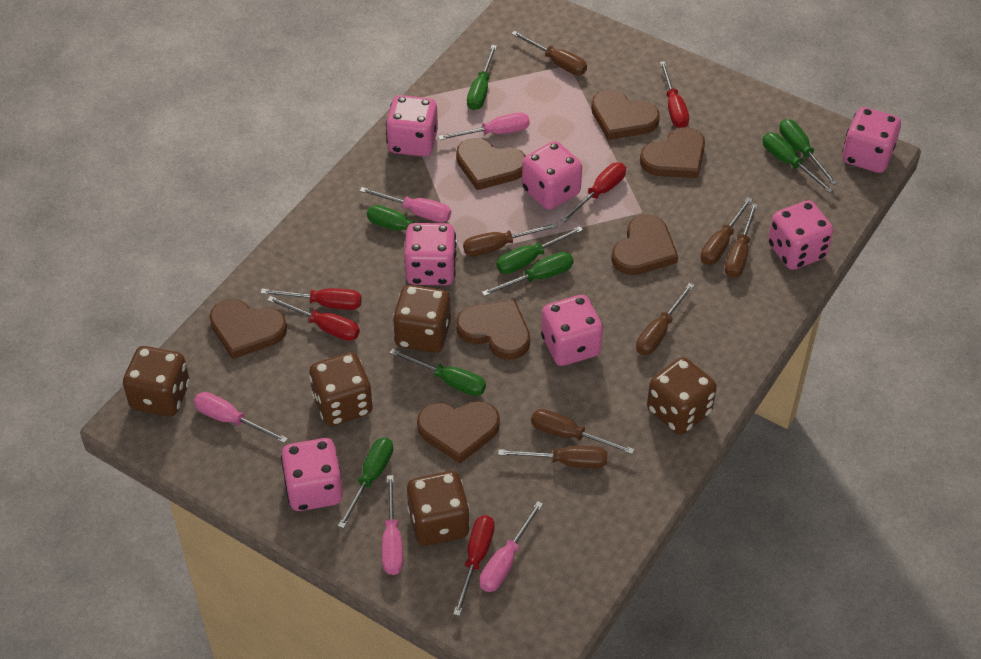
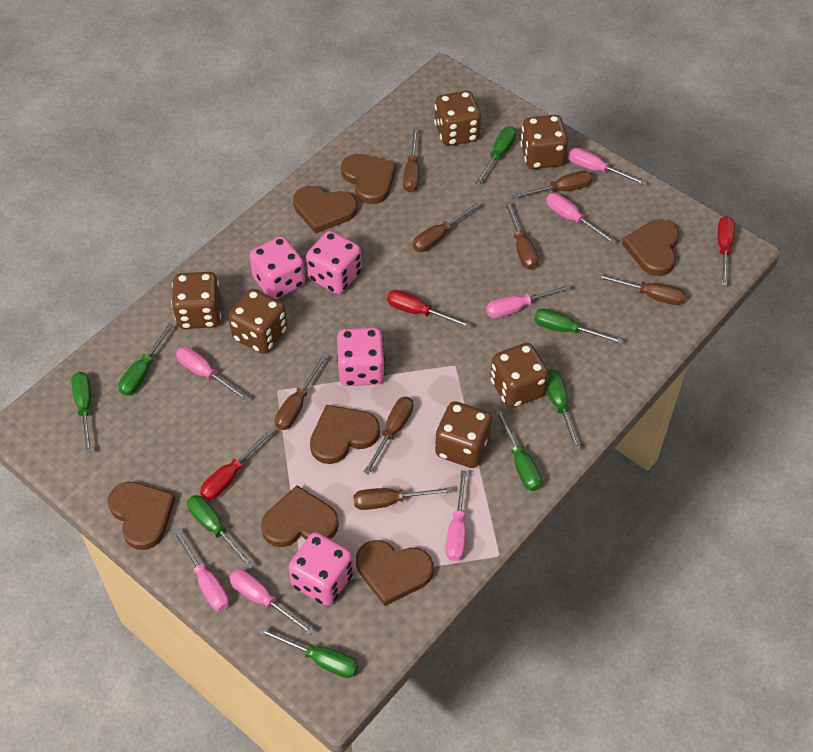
brown dice: [123,346,190,417] [309,352,373,426] [393,285,451,353] [407,471,470,546] [647,357,717,434] = 5 -> [171,272,221,329] [228,289,287,354] [434,91,481,146] [435,401,492,468] [490,343,549,408] [520,115,568,169] = 6
brown screwdriver: [463,223,558,256] [498,446,607,468] [511,31,587,75] [531,409,635,454] [636,283,694,355] [701,197,753,265] [725,203,758,278] = 7 -> [275,355,327,430] [353,487,452,510] [363,397,413,475] [403,129,419,192] [413,203,480,252] [505,202,538,270] [512,171,592,199] [597,274,685,305] = 8
pink dice: [281,438,343,511] [386,95,438,157] [404,223,456,285] [522,141,582,210] [541,295,603,366] [768,200,833,270] [842,107,901,173] = 7 -> [249,236,305,299] [288,532,353,606] [306,231,362,294] [337,328,385,386] = 4
pink screwdriver: [194,392,288,443] [360,187,451,222] [382,475,403,575] [438,113,530,140] [480,501,543,592] = 5 -> [173,528,229,611] [176,347,249,401] [229,569,314,635] [446,470,467,561] [486,285,571,318] [546,193,616,244] [568,148,646,185] = 7
red screwdriver: [260,288,362,310] [267,296,360,341] [453,515,495,616] [561,163,626,222] [660,61,689,128] = 5 -> [200,430,273,500] [387,290,472,328] [718,216,735,286] = 3

